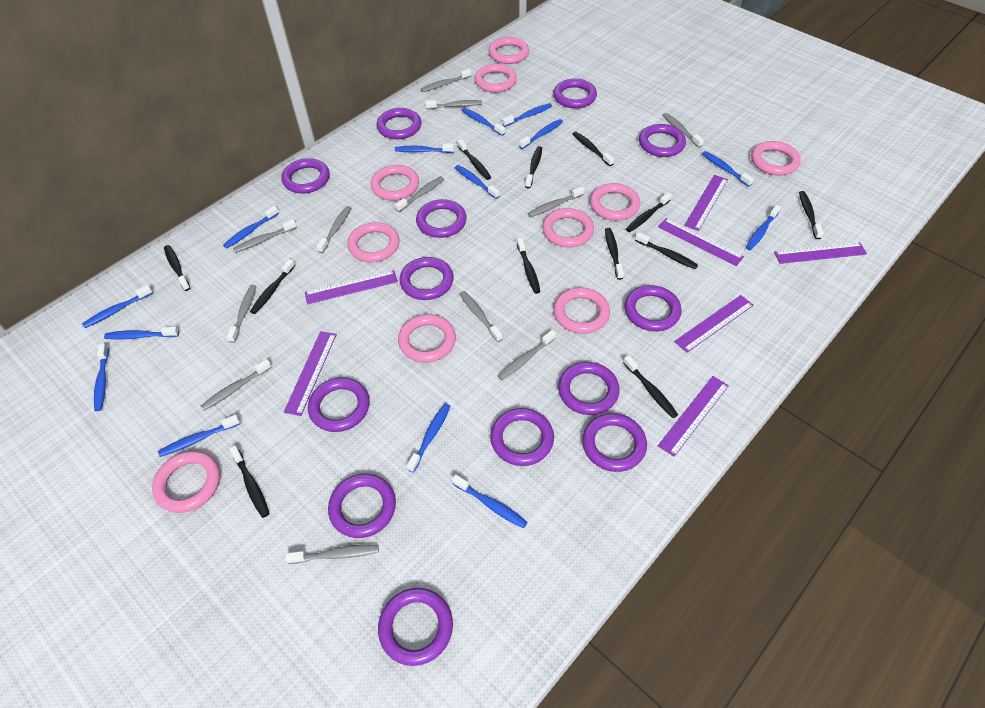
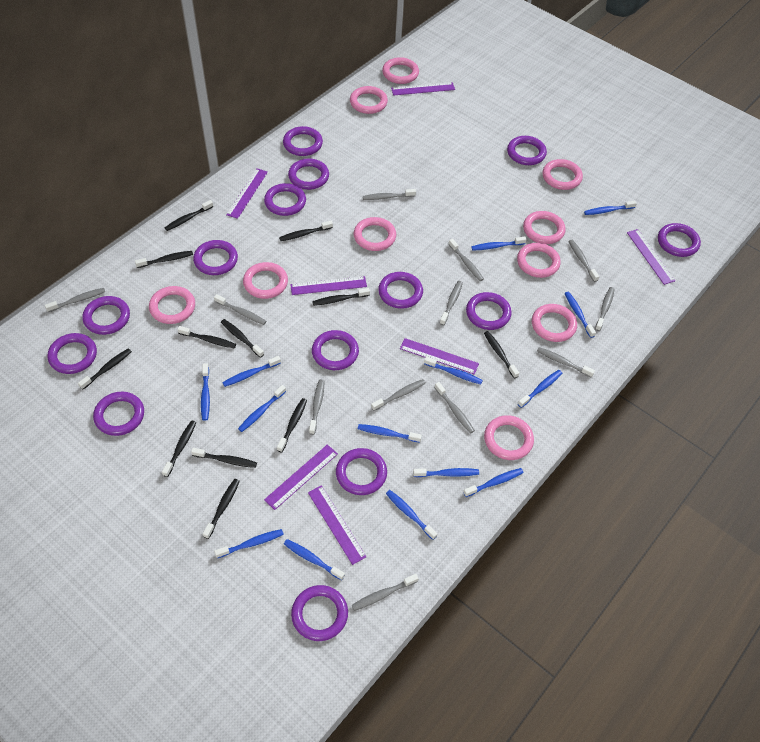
purple ring: [282,158,330,193] [308,378,370,432] [328,474,396,538] [377,108,421,139] [378,588,453,666] [399,257,454,300] [416,199,467,238] [490,408,554,466] [553,78,597,108] [558,362,620,415] [582,413,647,472] [624,285,682,331] [639,124,686,157] = 13 -> [48,333,97,374] [82,296,130,335] [93,392,144,436] [193,240,238,275] [264,183,306,216] [283,126,323,156] [288,159,329,190] [291,585,348,641] [312,330,359,370] [336,448,387,495] [378,272,423,309] [466,292,512,330] [507,136,547,165] [658,223,701,257] = 14

